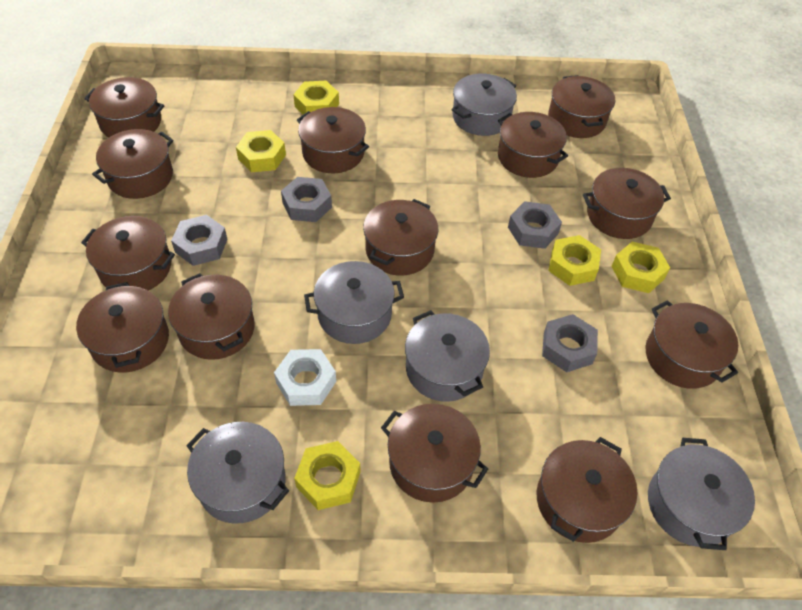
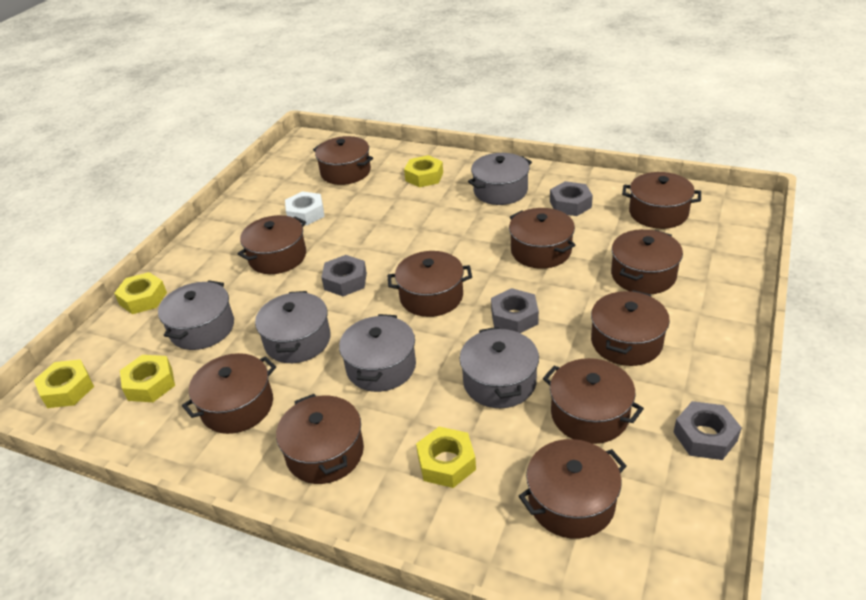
brown pot: [76,282,169,372] [81,216,175,290] [84,77,164,137] [92,129,173,199] [168,273,255,360] [297,107,369,173] [363,199,438,276] [381,404,488,503] [498,112,568,178] [537,437,638,543] [548,75,615,138] [583,168,671,239] [645,300,738,389] = 13 -> [182,353,276,434] [238,215,306,274] [276,394,364,484] [313,136,373,185] [388,251,472,317] [509,208,575,269] [519,439,627,539] [543,358,644,444] [591,290,670,366] [611,229,683,294] [622,172,701,229] = 11

